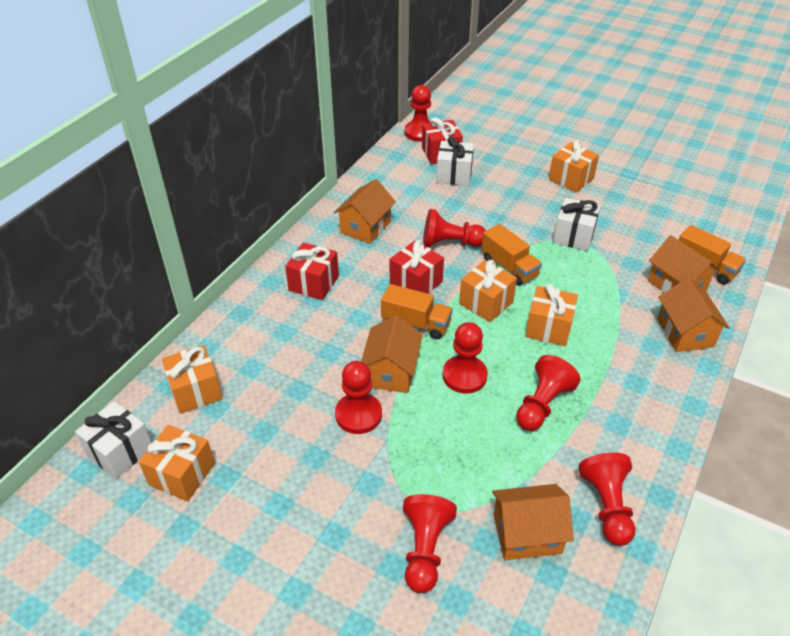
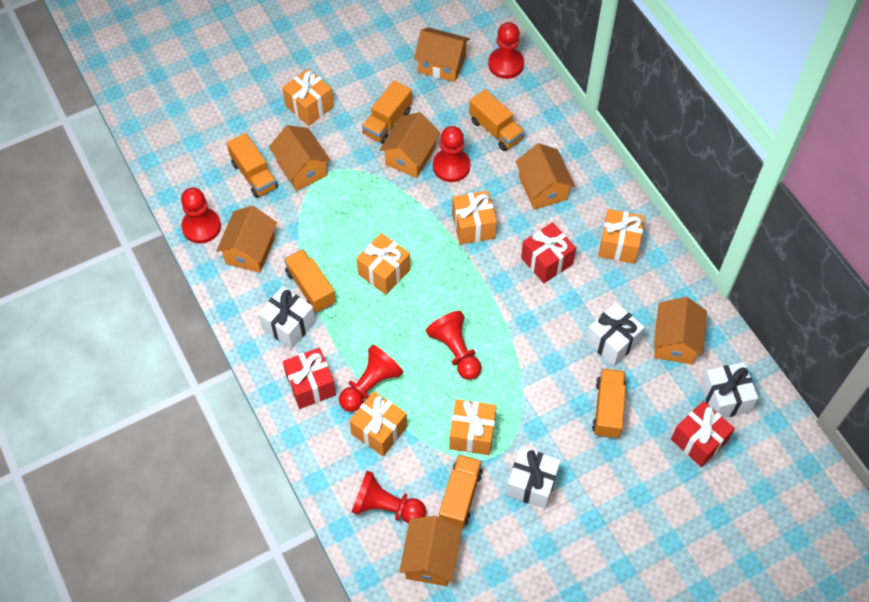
orange gift: [139,425,215,502] [162,345,222,414] [459,260,517,322] [525,284,578,346] [549,140,599,193] = 5 -> [282,68,334,126] [349,391,407,456] [356,233,410,295] [449,399,497,455] [452,191,497,245] [598,209,645,264] = 6
orange house: [334,179,396,244] [361,315,423,393] [492,484,574,560] [648,235,720,293] [657,278,730,352] = 5 -> [216,206,277,273] [269,125,331,191] [380,112,440,178] [399,516,462,586] [414,27,470,82] [515,143,575,210] [653,297,707,365] = 7
orange truck: [381,284,453,340] [482,224,542,286] [679,225,746,285] = 3 -> [227,133,278,198] [284,249,336,313] [362,80,412,144] [439,454,483,529] [469,89,524,151] [592,368,626,439] = 6
red pawn: [335,361,382,434] [403,494,457,593] [404,85,431,142] [423,209,486,247] [443,322,488,394] [516,355,581,431] [579,453,635,546] = 7 -> [181,188,221,244] [339,345,403,412] [351,471,426,524] [426,311,481,380] [433,126,470,182] [488,22,524,79] = 6
white gift: [75,401,152,479] [436,137,474,186] [553,198,601,251] = 3 -> [258,286,316,349] [506,447,561,509] [586,302,645,366] [700,362,758,418] = 4

